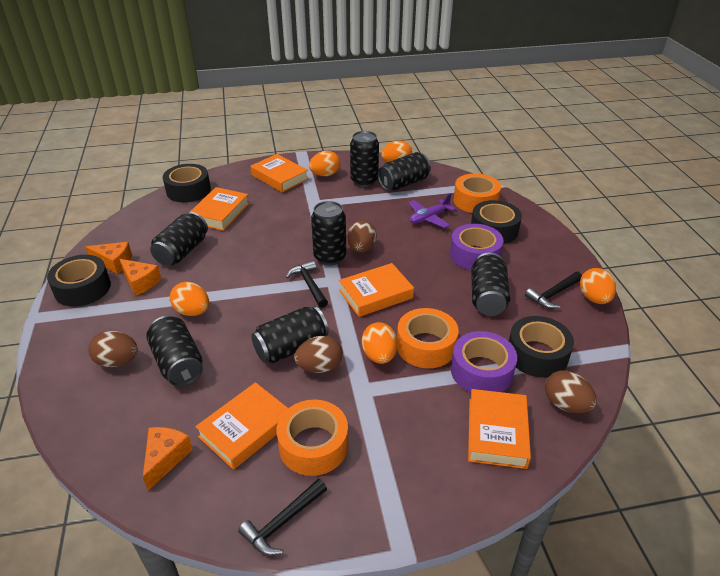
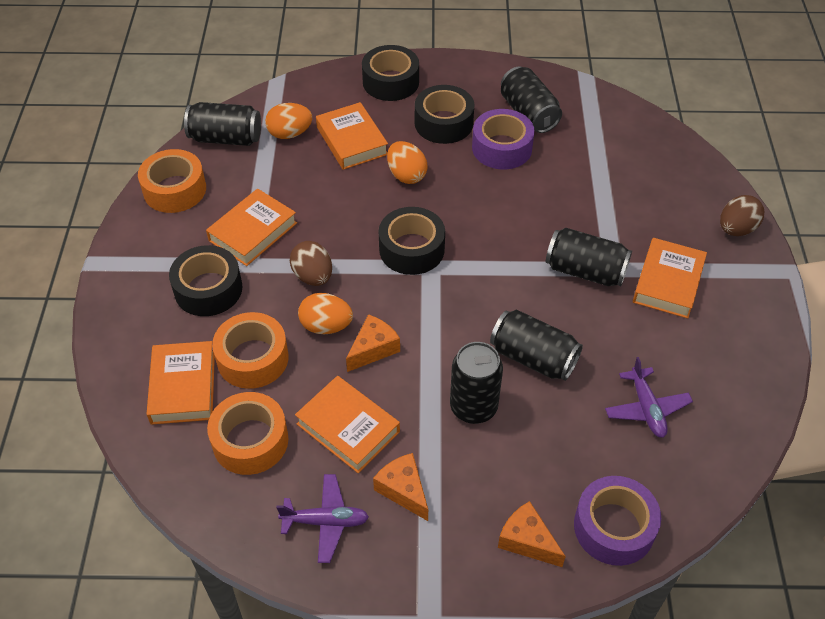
black can: [146,316,203,387] [150,212,208,266] [251,306,329,363] [311,201,346,266] [350,131,379,187] [377,152,431,191] [471,253,510,316] = 7 -> [184,102,261,146] [450,342,503,424] [490,310,583,381] [501,67,562,133] [546,227,632,286] = 5
black hammer: [238,479,327,556] [286,261,328,308] [525,272,582,309] = 3 -> none = 0
brown egg: [88,331,138,367] [294,336,343,373] [347,221,377,253] [545,370,597,413] = 4 -> [290,241,332,286] [720,195,764,236] = 2
orange egg: [170,282,209,316] [309,151,340,176] [362,322,398,364] [381,141,412,162] [580,268,616,304] = 5 -> [265,103,312,139] [298,293,353,334] [387,141,428,184] = 3
purple plane: [409,193,456,228] = 1 -> [276,474,369,563] [605,357,693,438] = 2

